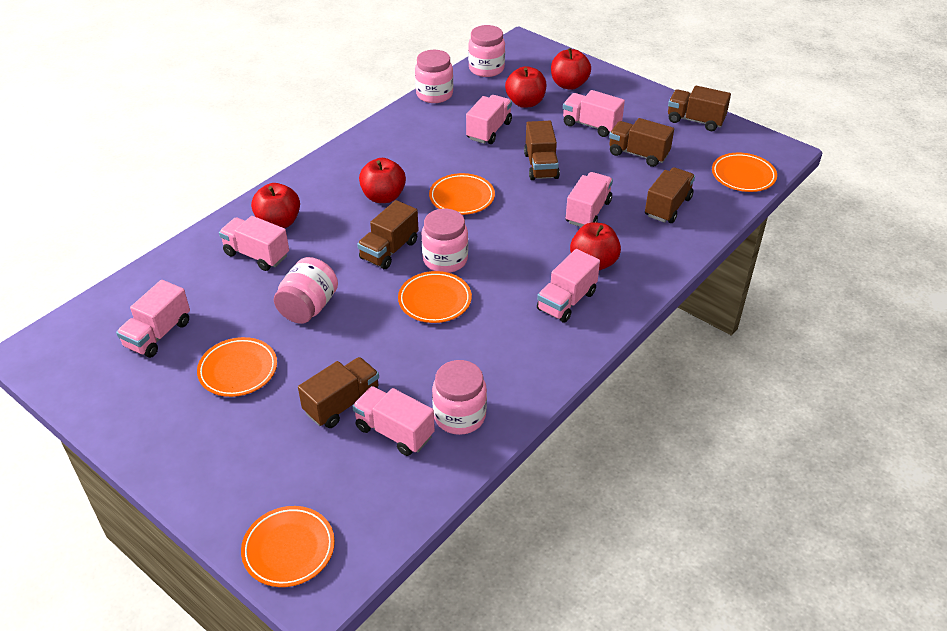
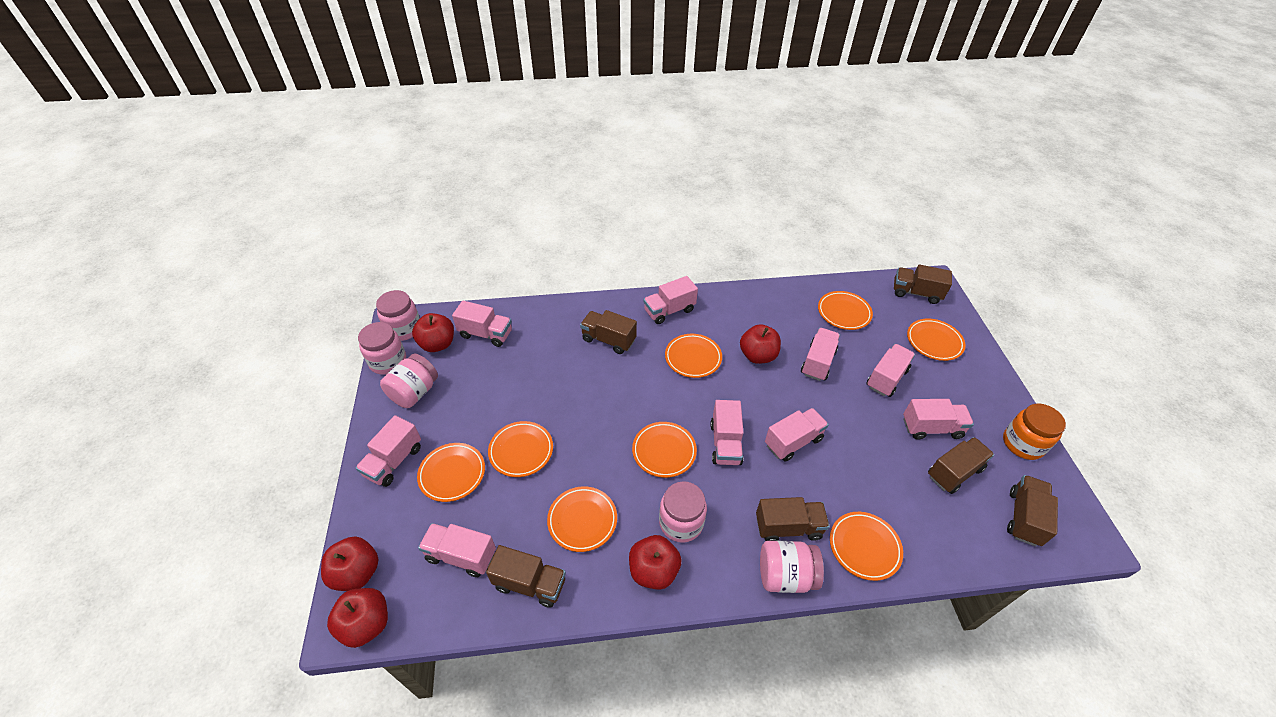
orange jar: none = 0 -> [1003,403,1066,460] = 1
orange plate: [197,337,277,397] [241,506,335,587] [398,271,472,323] [429,173,495,215] [712,153,777,192] = 5 -> [417,443,485,502] [488,421,553,477] [547,486,617,552] [632,422,697,478] [665,334,722,378] [818,291,873,330] [830,512,903,581] [907,319,966,361] = 8
pink truck: [116,280,190,358] [219,216,289,271] [352,386,435,456] [466,95,512,144] [537,249,600,323] [563,90,625,137] [566,172,613,227] = 7 -> [356,415,421,487] [418,523,496,577] [452,301,512,347] [643,276,698,324] [710,400,744,465] [765,408,829,462] [801,328,840,381] [866,344,915,397] [903,399,974,440] = 9

